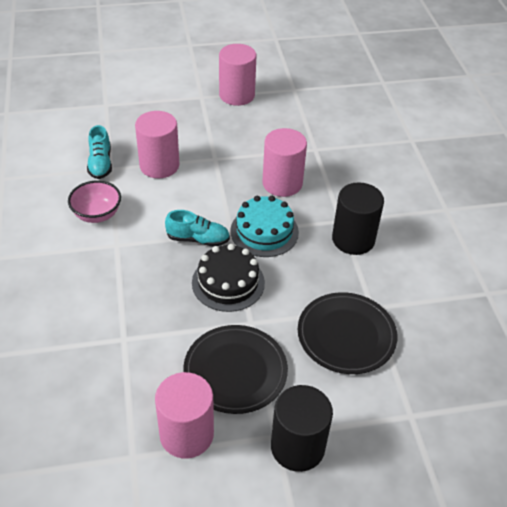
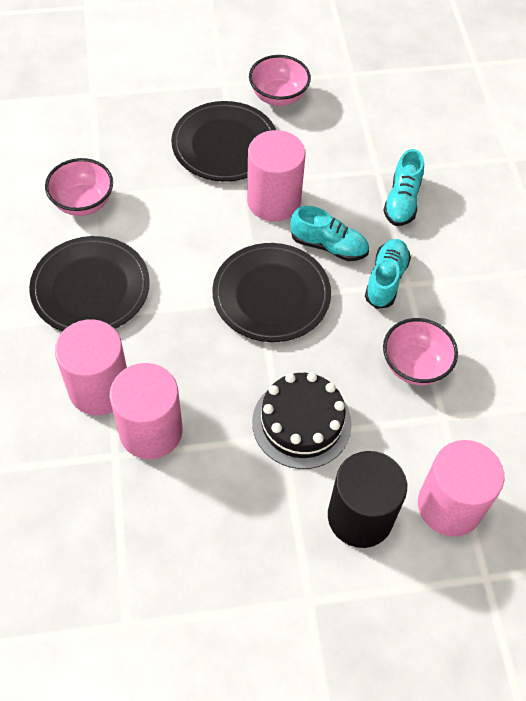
black cylinder: [271,385,333,472] [332,182,384,255] = 2 -> [328,451,407,548] = 1
black plate: [184,325,288,414] [298,292,397,374] = 2 -> [29,236,150,331] [171,101,276,182] [212,243,331,342] = 3
pink bowl: [68,181,121,223] = 1 -> [45,158,113,216] [249,55,311,106] [383,318,458,385] = 3
turquoise cake: [230,196,299,257] = 1 -> none = 0
turquoise shoe: [87,125,112,179] [165,210,230,247] = 2 -> [291,206,369,261] [365,239,411,309] [383,149,424,226] = 3

